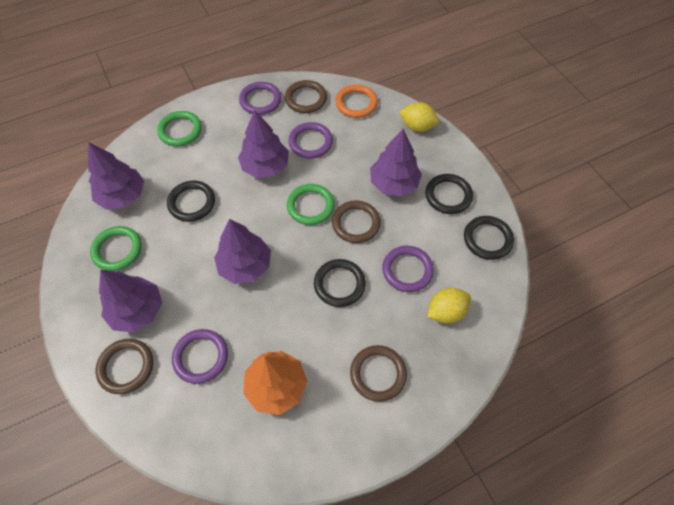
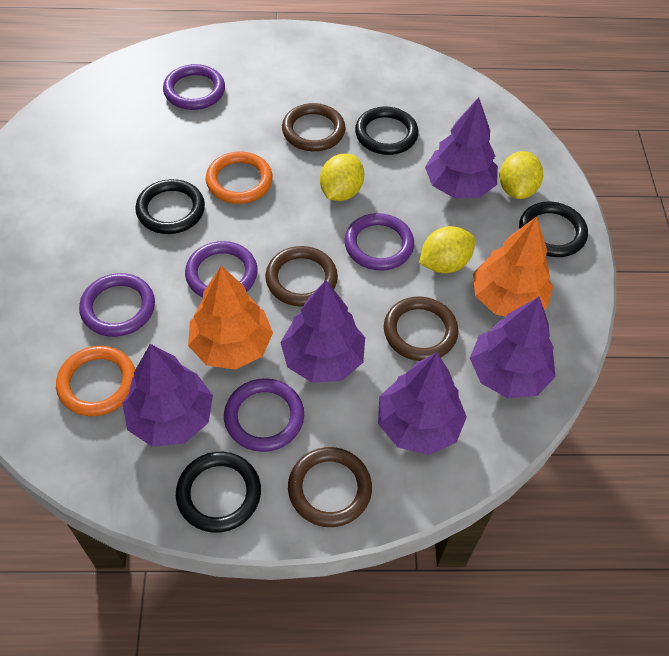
green ring: [90,226,142,271] [157,111,202,146] [287,184,335,225] = 3 -> none = 0
orange ring: [335,84,378,118] = 1 -> [56,346,135,416] [206,152,273,204] = 2
orange tree: [243,351,307,415] = 1 -> [188,266,273,370] [473,216,553,316] = 2
purple ring: [172,329,228,384] [239,82,282,115] [288,122,333,159] [382,246,434,292] = 4 -> [79,273,155,337] [163,64,225,110] [185,241,258,298] [224,378,304,452] [344,213,414,271] = 5
yellow lemon: [399,102,439,132] [427,288,471,324] = 2 -> [320,154,364,201] [419,226,475,273] [499,151,543,199] = 3

